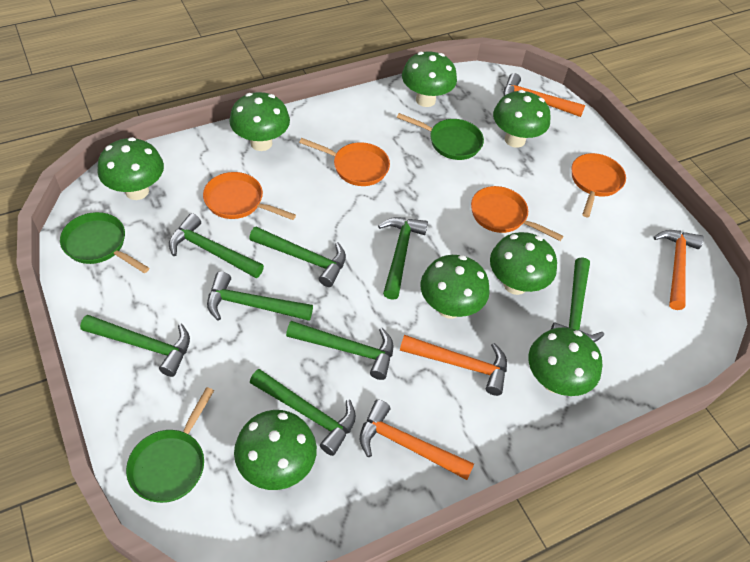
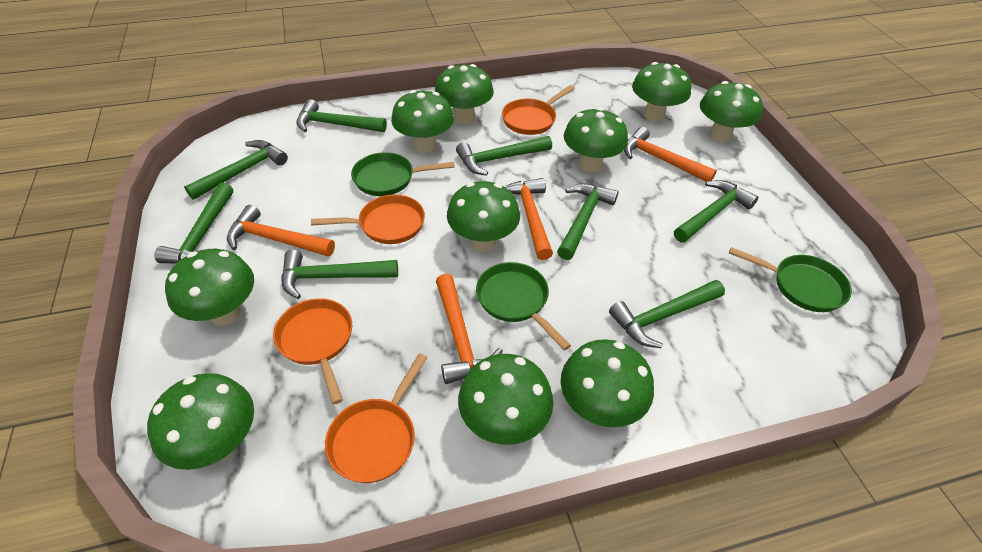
green mushroom: [97,137,164,200] [229,92,290,151] [234,410,317,490] [402,51,457,107] [421,255,490,318] [490,232,557,295] [493,90,551,148] [528,327,602,396] = 8 -> [147,373,254,470] [165,249,254,326] [391,90,454,153] [435,64,494,124] [447,181,520,252] [458,354,553,445] [561,339,654,427] [564,107,628,172] [632,62,691,122] [700,81,763,142] = 10

